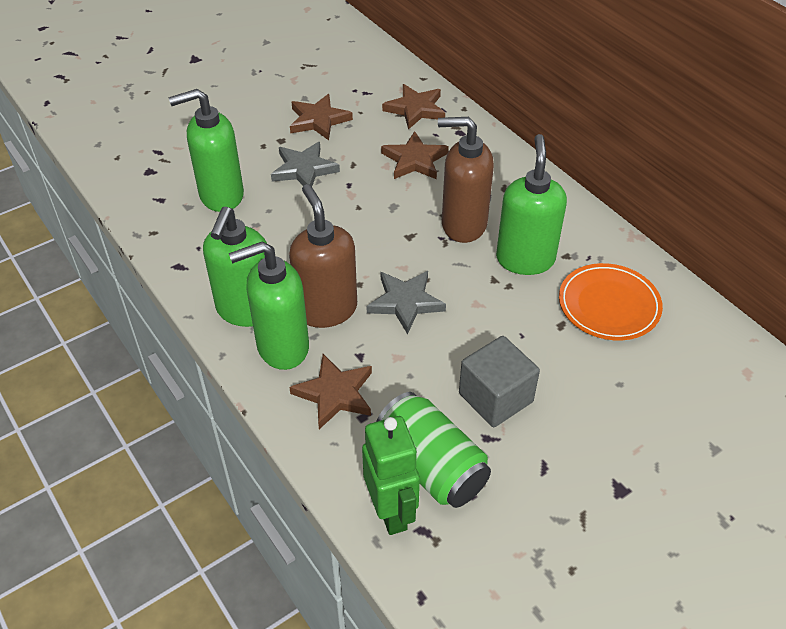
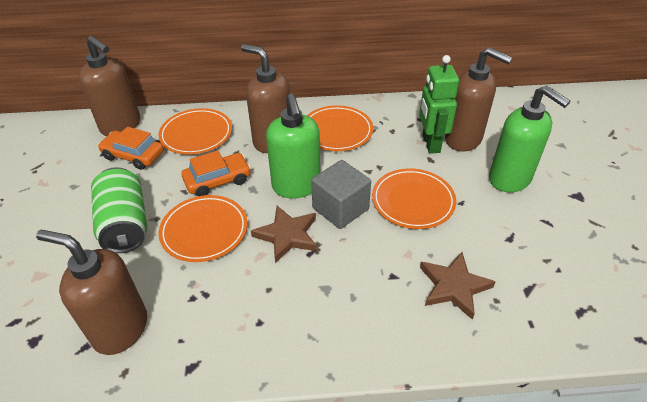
brown soap dispenser: [289,184,357,328] [438,117,494,243] = 2 -> [36,230,147,355] [79,36,140,136] [241,44,290,153] [445,47,513,152] = 4
brown star: [289,354,372,429] [290,94,353,140] [381,131,449,179] [382,84,445,130] = 4 -> [251,206,317,263] [420,252,495,320] = 2
green soap dispenser: [169,89,244,212] [203,207,267,327] [229,242,309,370] [496,134,567,275] = 4 -> [266,94,320,198] [489,85,570,193] = 2
grey star: [271,142,340,186] [366,271,446,334] = 2 -> none = 0
orange car: none = 0 -> [98,127,164,170] [181,150,251,196] = 2
orange plate: [559,263,663,340] = 1 -> [158,108,232,155] [159,195,248,262] [307,105,373,151] [372,168,456,229] = 4

